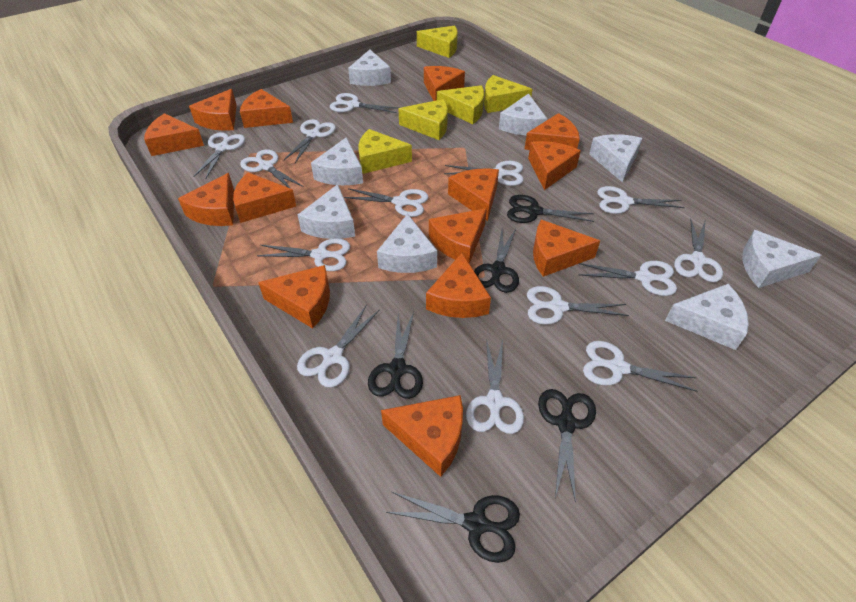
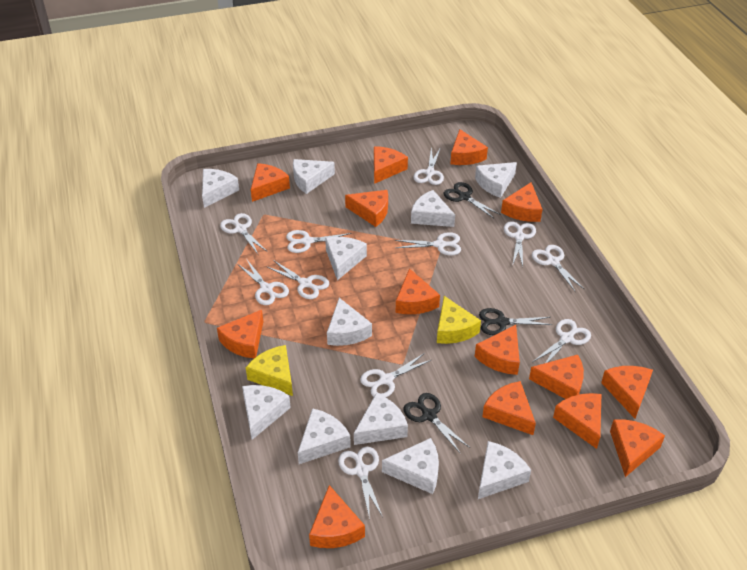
black scissors: [368,312,423,399] [386,492,520,563] [474,229,519,293] [507,195,594,223] [538,389,596,503] = 5 -> [403,393,470,454] [444,182,501,218] [479,308,553,335] = 3
white cheese: [298,184,355,239] [311,137,363,185] [348,49,391,86] [377,214,437,273] [499,93,547,136] [589,134,643,182] [665,284,749,350] [742,230,822,288] = 8 -> [202,169,239,208] [242,385,291,440] [293,159,335,194] [298,408,351,464] [325,237,367,280] [327,298,372,346] [354,393,408,445] [382,438,439,494] [411,190,455,227] [475,162,517,198] [478,441,531,499] = 11
white scissors: [193,132,245,179] [240,149,304,189] [257,238,351,271] [284,119,336,163] [297,304,380,388] [330,93,398,113] [344,188,429,217] [444,161,524,186] [466,339,524,434] [527,286,629,325] [579,261,677,296] [583,341,697,392] [597,186,685,214] [674,219,723,282] = 14 -> [220,213,268,254] [238,260,289,305] [267,260,329,299] [286,230,352,253] [338,447,383,520] [360,353,431,397] [395,232,461,256] [413,147,444,185] [504,221,536,266] [532,245,584,291] [533,319,591,363] = 11
yellow cheese: [358,129,412,174] [398,99,448,140] [417,26,458,58] [437,85,484,124] [484,75,532,113] = 5 -> [246,345,293,396] [437,296,481,344] = 2

